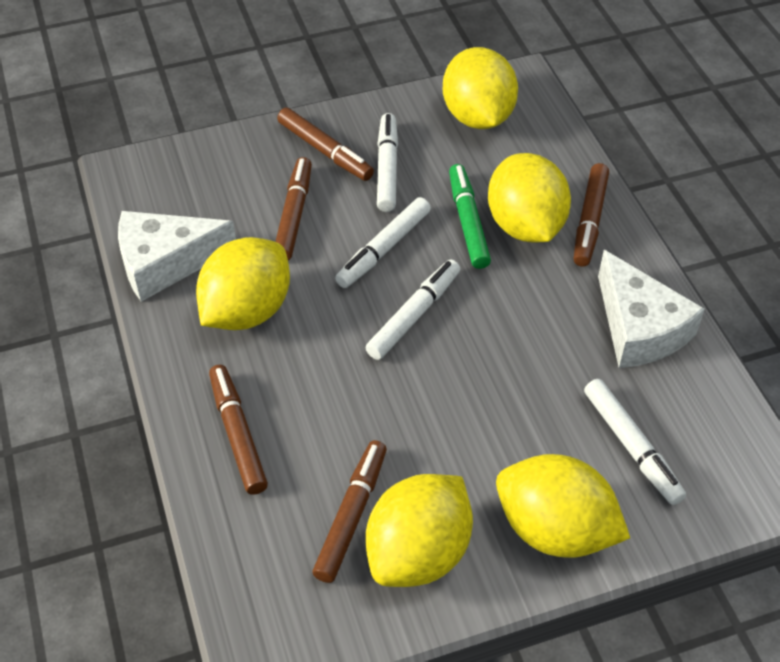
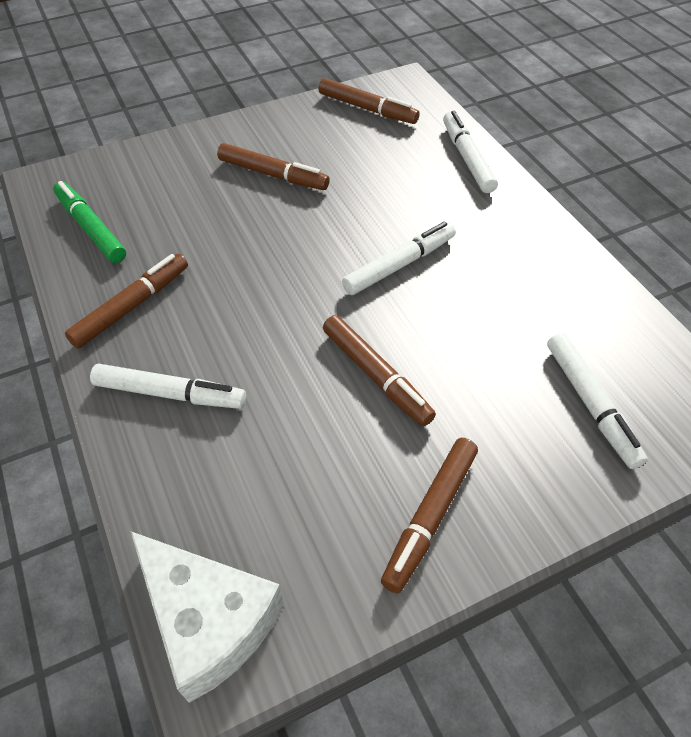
white cheese: [118,211,236,302] [598,250,705,368] = 2 -> [131,531,284,703] = 1
yellow lemon: [196,237,290,330] [366,474,473,587] [443,47,518,129] [488,153,571,243] [496,454,630,558] = 5 -> none = 0

